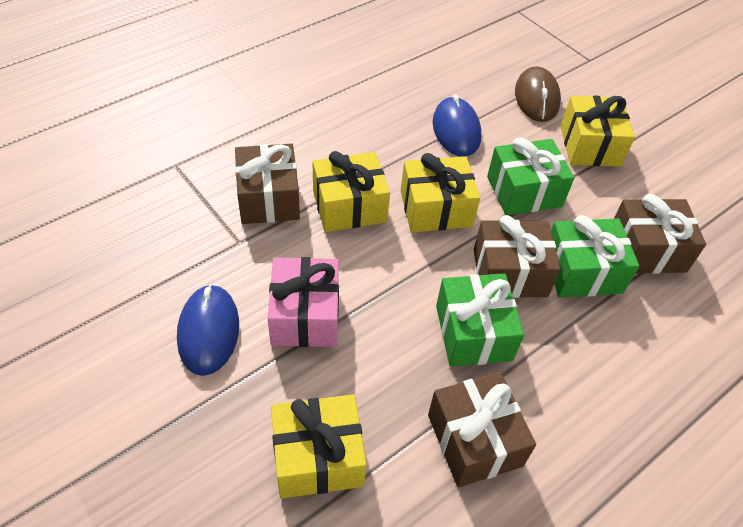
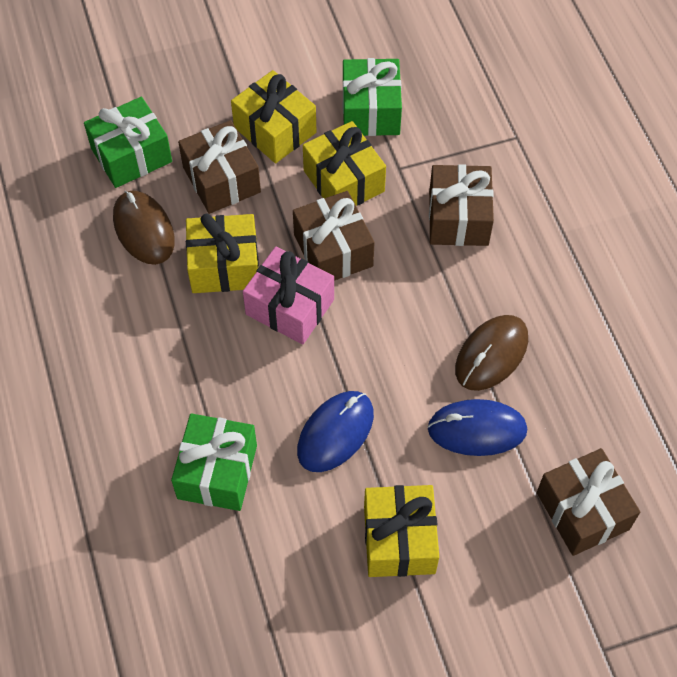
brown mouse: [515,67,561,122] = 1 -> [113,191,175,265] [455,315,528,391] = 2

